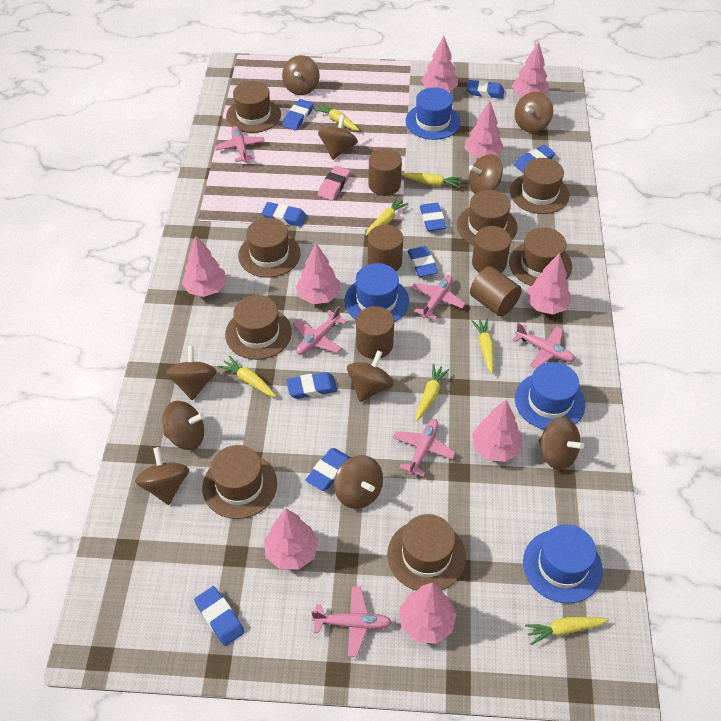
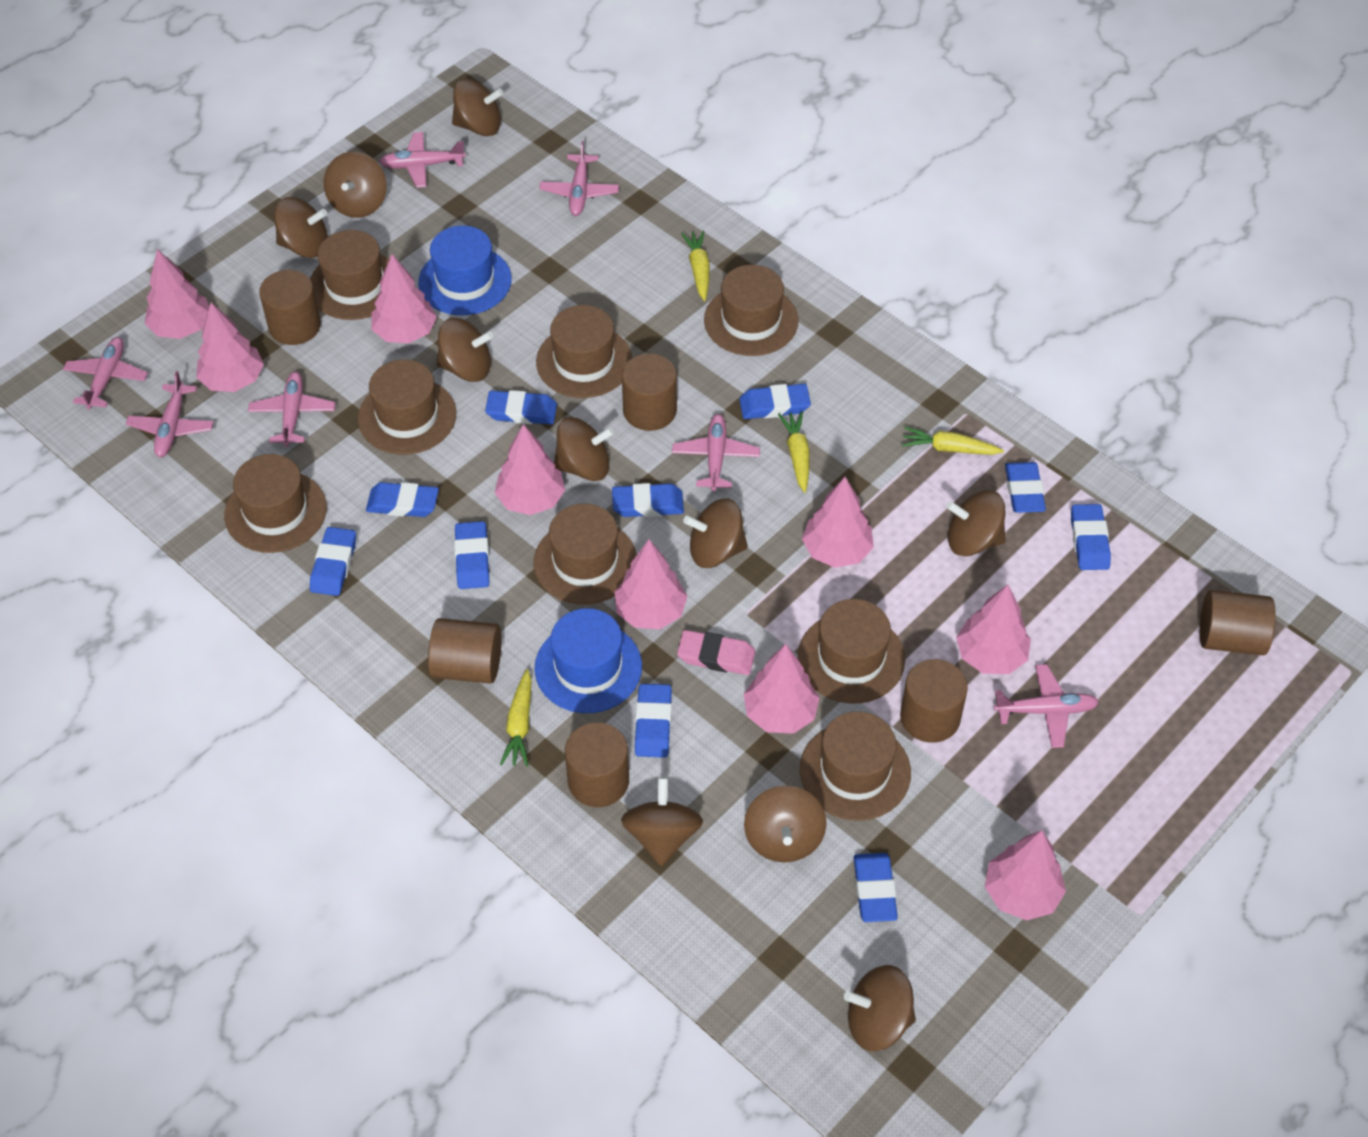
blue eraser: [194,586,245,646] [262,202,307,227] [282,99,313,131] [286,372,337,399] [305,448,351,491] [408,246,438,277] [420,203,446,231] [467,80,504,99] [514,145,555,173] = 9 -> [310,527,356,596] [366,482,439,517] [454,521,490,589] [485,390,557,424] [612,483,684,517] [635,684,672,758] [739,384,811,419] [854,853,898,922] [1005,462,1046,513] [1071,504,1111,570] = 10
blue hat: [344,263,409,322] [405,87,461,140] [515,362,586,429] [523,525,603,604] = 4 -> [418,226,512,315] [535,608,642,713] = 2
brown cylinder: [356,306,394,359] [368,225,403,271] [369,149,402,196] [470,266,522,316] [472,226,511,273] = 5 -> [259,270,321,345] [428,618,502,684] [565,722,629,807] [622,354,677,431] [900,659,968,743] [1200,590,1276,655] = 6
pink plane: [215,126,265,163] [293,306,347,355] [311,586,392,657] [393,419,455,477] [411,275,466,320] [513,323,575,369] = 6 -> [63,337,148,409] [126,371,214,457] [248,372,335,447] [379,132,466,188] [539,141,619,216] [672,414,760,491] [994,664,1099,748] = 7
yellow carrot: [218,356,276,397] [314,103,359,131] [366,197,409,236] [402,172,462,188] [416,364,450,421] [471,318,494,374] [525,617,609,645] = 7 -> [500,669,532,766] [681,231,710,301] [778,411,810,493] [902,427,1004,455] = 4

